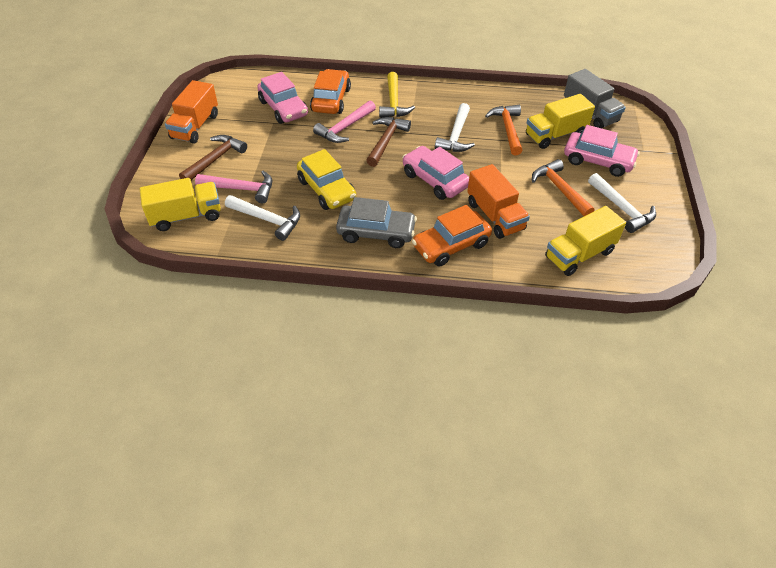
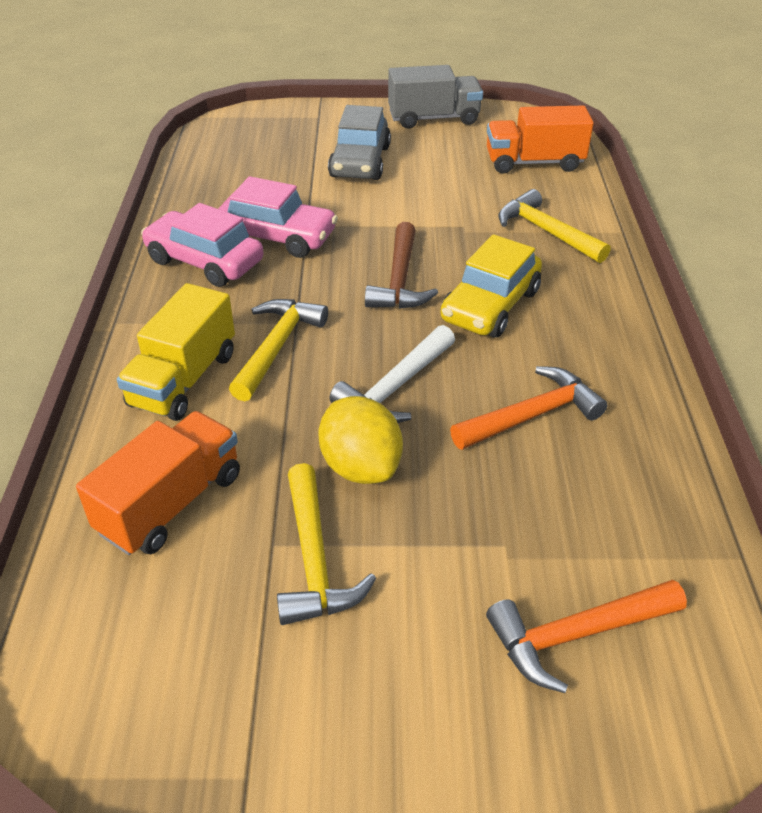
brown hammer: [179,135,247,180] [366,117,411,167] = 2 -> [365,222,438,309] = 1
orange car: [310,69,351,114] [412,205,492,267] = 2 -> none = 0
pink car: [257,72,308,124] [402,146,469,200] [564,125,640,177] = 3 -> [141,203,264,287] [218,176,338,258] = 2
pink hammer: [195,170,272,203] [313,100,376,143] = 2 -> none = 0
white hammer: [225,195,300,241] [435,103,475,152] [588,173,656,233] = 3 -> [329,325,455,423] = 1
yellow hammer: [379,72,415,118] = 1 -> [229,299,328,401] [277,463,376,625] [498,189,611,263] = 3
yellow lemon: none = 0 -> [319,396,403,484] = 1
yellow truck: [140,178,221,231] [526,94,595,149] [545,206,626,276] = 3 -> [117,283,235,421] = 1

